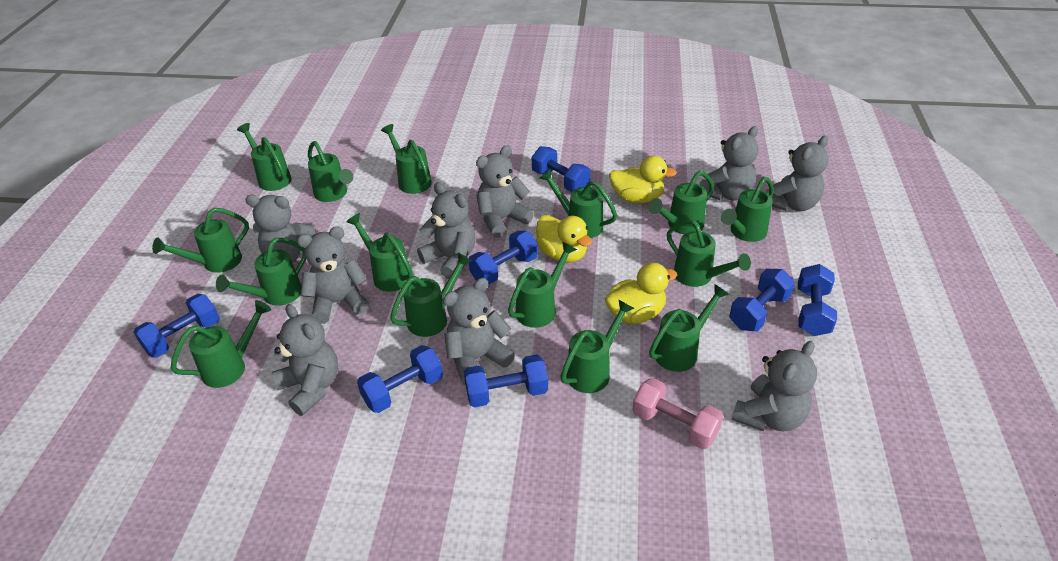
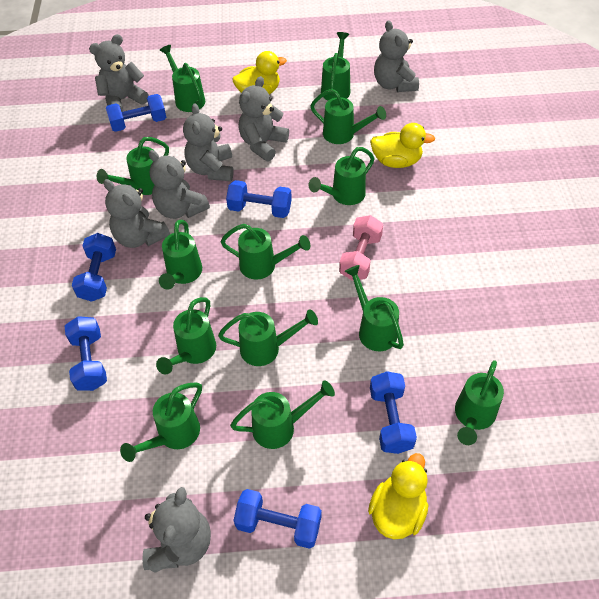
blue dumbbell: [134,294,220,358] [357,345,443,413] [464,354,548,408] [469,230,538,285] [532,146,590,192] [729,269,795,332] [798,264,837,336] = 7 -> [65,316,107,391] [72,233,116,302] [106,94,166,132] [226,180,292,218] [234,489,322,549] [370,371,417,454] = 6
green watering can: [152,208,249,273] [171,300,271,388] [216,238,306,306] [237,123,292,191] [308,141,353,202] [346,213,413,292] [381,124,432,194] [390,252,472,337] [508,242,577,328] [540,169,617,238] [560,300,635,393] [648,171,714,234] [649,284,730,372] [667,219,751,287] [721,177,774,242] = 15 -> [97,137,169,195] [120,382,202,462] [156,297,216,374] [159,45,205,112] [159,220,202,290] [218,310,318,366] [221,224,310,279] [230,380,335,449] [308,147,374,205] [310,89,386,144] [321,32,350,101] [344,265,404,351] [455,360,504,445] = 13
grey teddy bear: [245,195,316,263] [272,304,338,416] [297,227,369,324] [417,183,475,279] [443,278,515,385] [476,146,534,238] [699,126,759,201] [732,341,817,432] [766,136,829,211] = 9 -> [89,34,149,112] [104,179,170,248] [143,487,211,573] [149,150,210,219] [183,103,234,181] [238,76,289,161] [374,20,419,92] = 7

